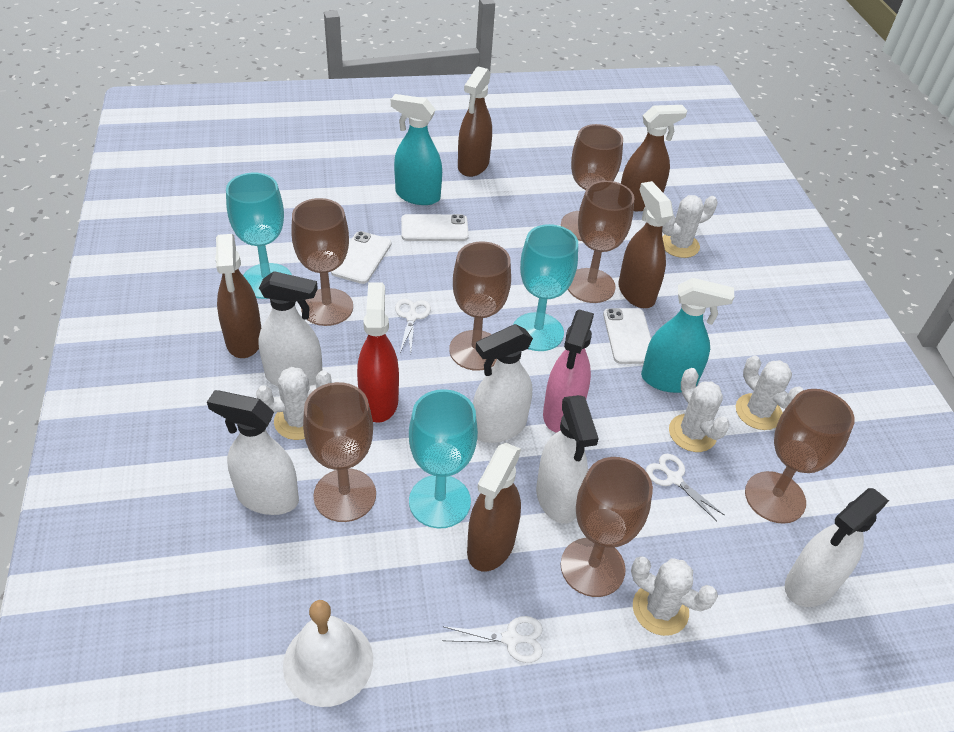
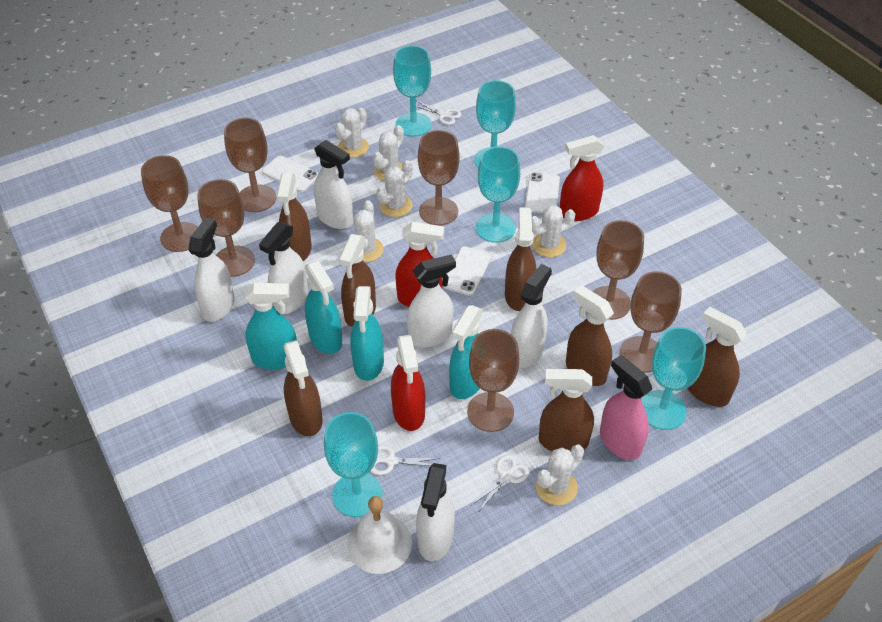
brown spray bottle: [215,234,261,358] [458,66,492,177] [467,443,521,572] [618,181,673,308] [621,105,687,211] = 5 -> [276,173,312,261] [283,340,323,436] [339,234,376,327] [505,207,537,311] [539,369,594,451] [566,285,614,386] [687,307,747,407] = 7
red spray bottle: [357,282,399,423] = 1 -> [391,335,425,431] [395,222,444,307] [560,135,604,221] = 3
turquoise goblet: [226,173,292,299] [409,389,478,529] [513,224,578,351] = 3 -> [324,412,382,517] [393,46,432,137] [474,80,516,167] [476,146,520,243] [642,327,706,430] = 5
turquoise spray bottle: [391,94,442,205] [641,278,734,393] = 2 -> [245,283,297,370] [305,260,343,354] [350,286,384,381] [449,305,483,399] = 4
white cactus: [256,367,332,440] [631,556,718,636] [662,195,717,258] [669,368,730,452] [736,356,803,430] = 5 -> [335,108,369,158] [354,200,384,262] [373,125,404,181] [377,160,413,217] [532,205,575,257] [536,445,584,506] = 6
white spray bottle: [207,390,299,515] [258,271,322,386] [473,324,533,443] [536,395,599,524] [785,488,889,607] = 5 -> [188,218,235,322] [259,222,308,314] [314,140,353,229] [407,254,456,347] [416,463,455,561] [511,264,552,368] = 6

